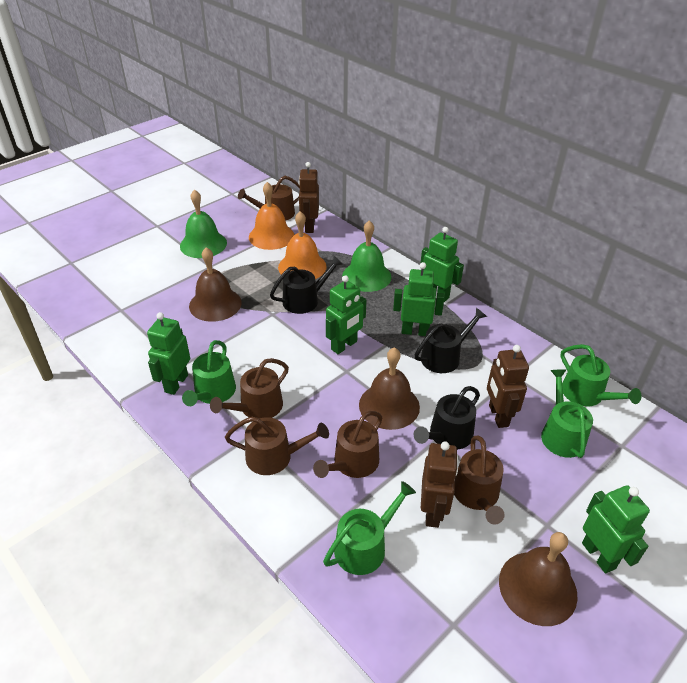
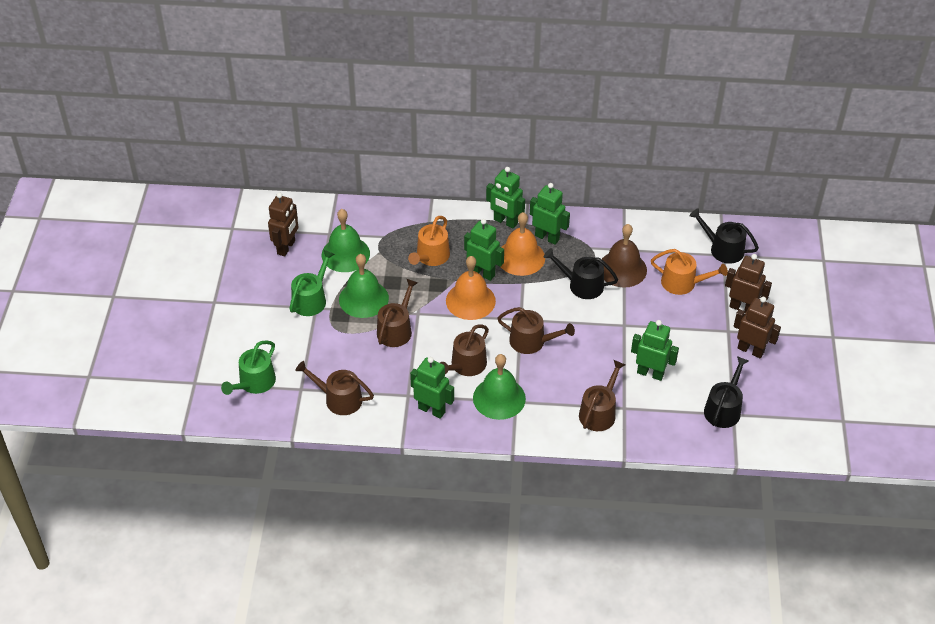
brown bell: [189,247,242,322] [359,347,420,430] [499,532,578,626] = 3 -> [602,224,647,288] = 1
green bell: [180,189,227,258] [342,220,391,292] = 2 -> [322,209,370,272] [339,254,389,318] [473,354,526,420] = 3
green watering can: [182,340,236,406] [323,481,416,575] [541,369,593,458] [560,344,641,406] = 4 -> [221,340,276,395] [289,250,335,316] = 2
orange watering can: none = 0 -> [408,216,450,266] [651,249,728,295] = 2

